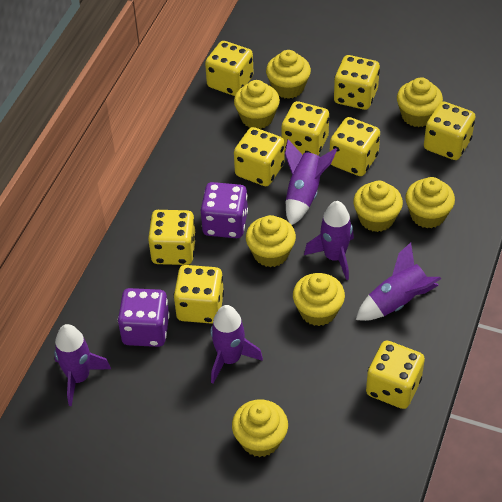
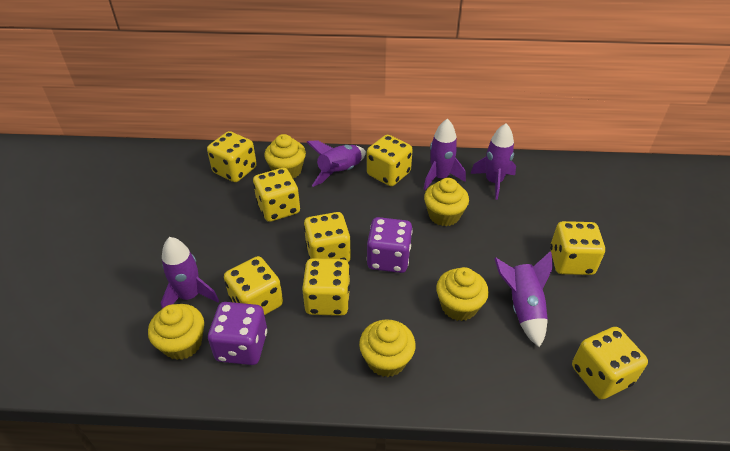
yellow cupcake: [232,399,288,457] [234,80,280,129] [246,215,296,267] [266,50,311,99] [293,273,345,326] [353,181,403,232] [397,77,443,127] [405,177,455,228] = 8 -> [148,304,204,360] [264,134,306,179] [359,319,416,377] [424,178,469,226] [436,267,489,321] = 5
yellow dice: [148,210,196,265] [174,265,224,324] [205,41,253,96] [234,127,285,186] [281,101,329,155] [330,117,380,176] [334,55,380,110] [366,341,425,409] [424,102,476,160] = 9 -> [207,131,257,182] [224,256,283,315] [253,168,300,222] [302,258,350,316] [304,212,351,262] [367,135,413,186] [550,221,605,275] [572,327,648,399] = 8

